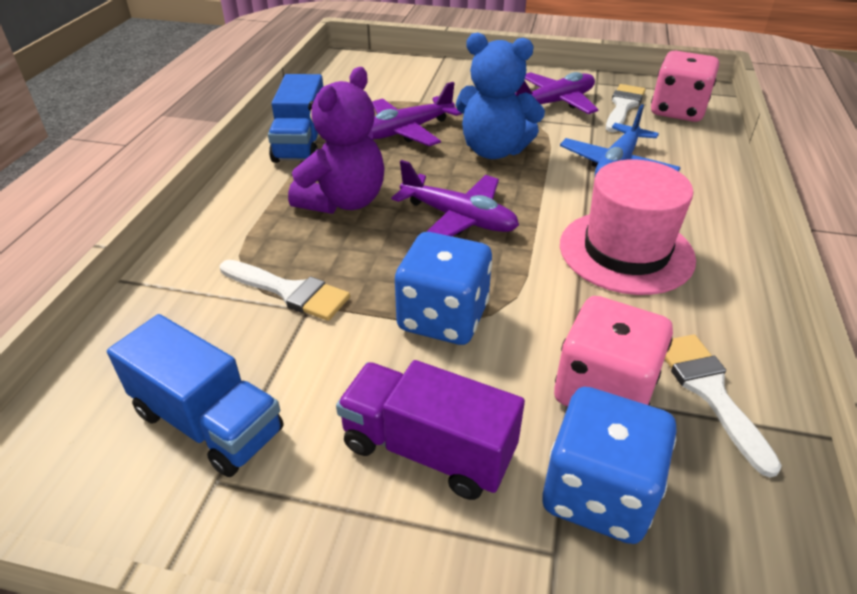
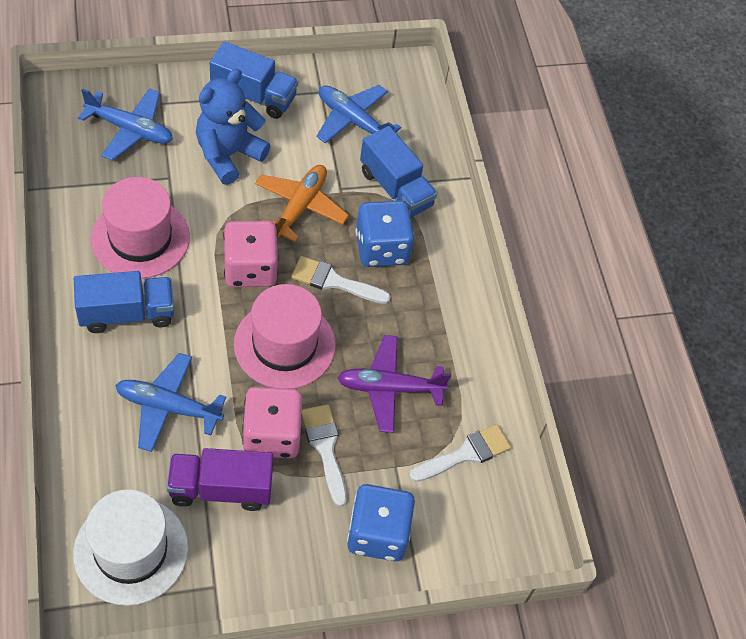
blue plane: [560,104,681,176] = 1 -> [78,88,173,161] [115,353,226,452] [316,85,401,143] = 3
blue truck: [107,314,283,477] [268,74,323,163] = 2 -> [74,271,174,333] [210,41,298,119] [360,126,437,217] = 3
orange plane: none = 0 -> [255,165,349,242] = 1
pink hat: [560,159,696,295] = 1 -> [91,177,190,279] [234,284,336,389] = 2
purple plane: [372,82,462,146] [392,160,519,236] [515,72,599,114] = 3 -> [337,335,451,433] = 1
purple teddy bear: [288,67,384,214] = 1 -> none = 0
white hat: none = 0 -> [73,489,188,606] = 1

